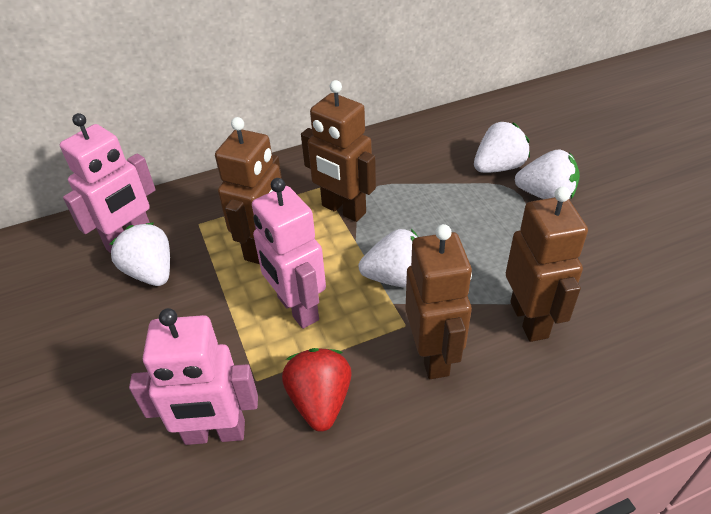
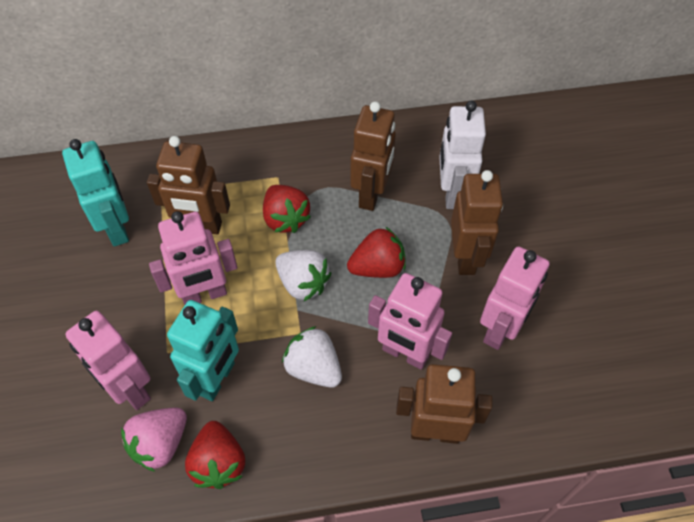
pink robot: [60,113,156,253] [129,308,258,445] [252,178,326,329] = 3 -> [65,311,151,410] [149,211,237,305] [368,273,452,370] [480,246,550,350] = 4
pink strawberry: none = 0 -> [121,408,187,472] = 1
red strawberry: [282,348,352,432] = 1 -> [185,421,245,489] [263,185,311,233] [347,227,406,278] = 3
turquoise robot: none = 0 -> [62,139,129,247] [167,300,239,401] = 2
white robot: none = 0 -> [439,101,486,209] = 1
white strawberry: [110,222,170,286] [358,229,418,288] [474,122,530,173] [515,149,580,199] = 4 -> [275,250,331,301] [282,326,342,388] = 2

